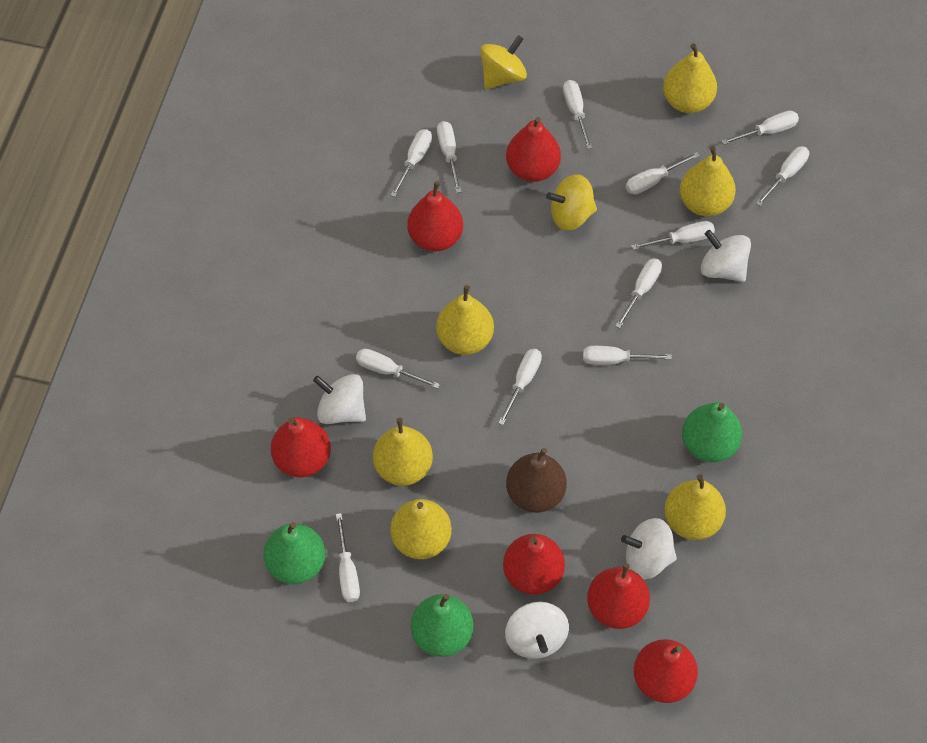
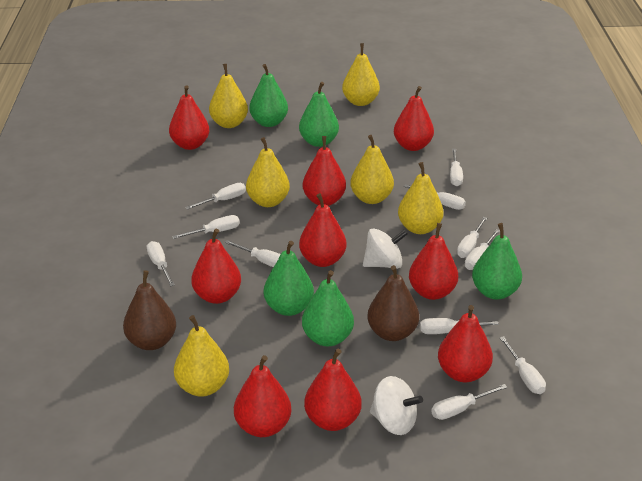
brown pear: [506,448,567,513] = 1 -> [123,270,176,350] [367,265,419,341] = 2
green pear: [263,522,326,584] [411,594,474,657] [682,402,742,462] = 3 -> [249,64,288,127] [264,241,314,316] [299,82,339,147] [302,270,354,346] [472,223,522,300] = 5
red pear: [271,417,331,477] [407,181,463,252] [503,534,565,595] [506,117,561,182] [587,563,650,629] [634,639,698,703] = 6 -> [169,85,209,150] [191,229,241,304] [234,355,292,437] [299,193,347,267] [303,136,346,206] [304,349,362,431] [394,86,434,151] [409,223,458,300] [438,305,493,382] = 9
white screwdriver: [336,513,360,602] [356,349,440,389] [391,129,432,197] [437,121,462,193] [498,349,542,425] [563,80,592,149] [583,346,672,365] [615,258,662,329] [626,152,700,195] [631,221,715,250] [722,111,799,145] [755,146,809,206] = 12 -> [147,241,175,286] [172,215,240,239] [185,183,246,210] [225,240,280,267] [404,184,466,210] [420,318,499,334] [431,384,508,420] [450,149,463,186] [457,217,487,258] [465,229,500,270] [499,336,546,394] = 11
white spinning top: [313,374,366,424] [505,602,569,659] [621,518,677,579] [701,230,751,282] = 4 -> [363,228,408,269] [370,376,423,435] = 2
yellow spinning top: [480,35,527,89] [546,174,597,231] = 2 -> none = 0

